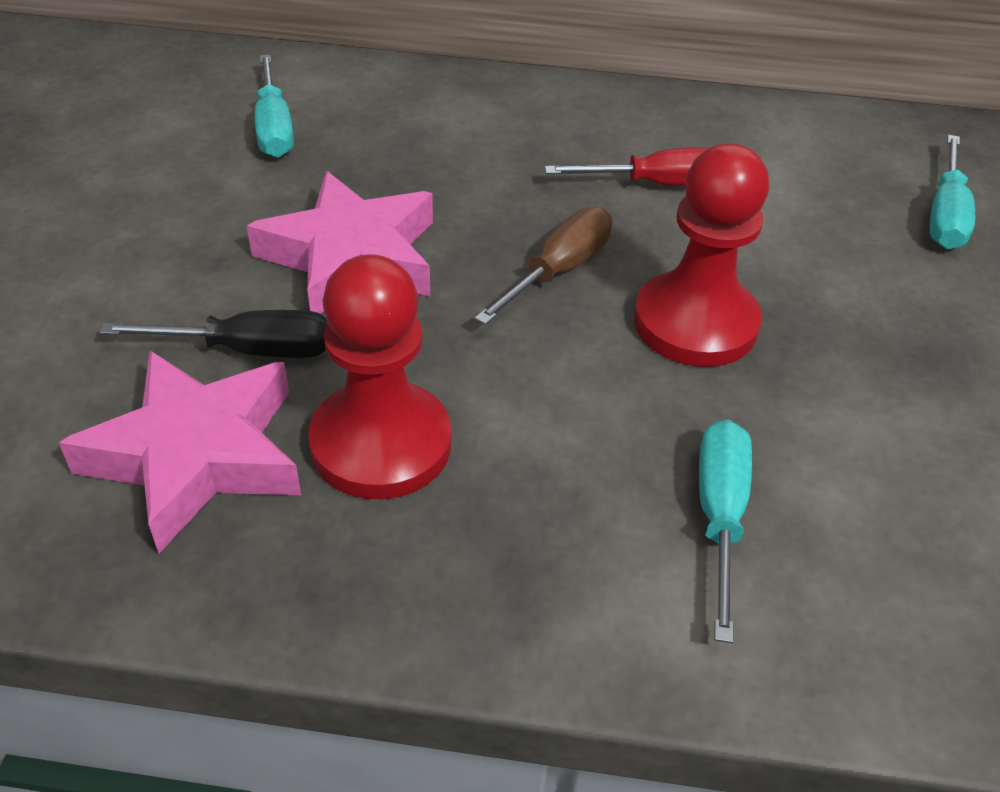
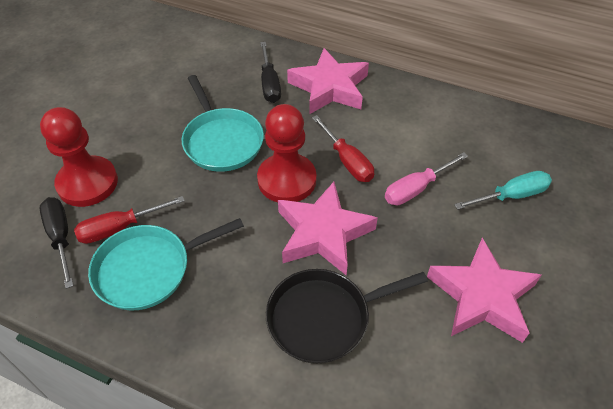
black pan: none = 0 -> [266,269,428,364] = 1
black screwdriver: [100,310,327,358] = 1 -> [40,197,74,289] [260,42,281,103] = 2
brown screwdriver: [474,207,612,325] = 1 -> none = 0
pink screwdriver: none = 0 -> [385,152,468,205] = 1
pink star: [59,350,301,554] [247,171,433,314] = 2 -> [278,182,378,275] [287,48,369,114] [427,238,541,343] = 3
red screwdriver: [545,147,708,186] = 1 -> [74,196,185,244] [312,115,374,182] = 2
turquoise pan: none = 0 -> [88,218,244,310] [181,75,264,172] = 2
turquoise screwdriver: [255,55,294,158] [699,419,752,643] [930,135,975,249] = 3 -> [454,171,552,210] = 1

